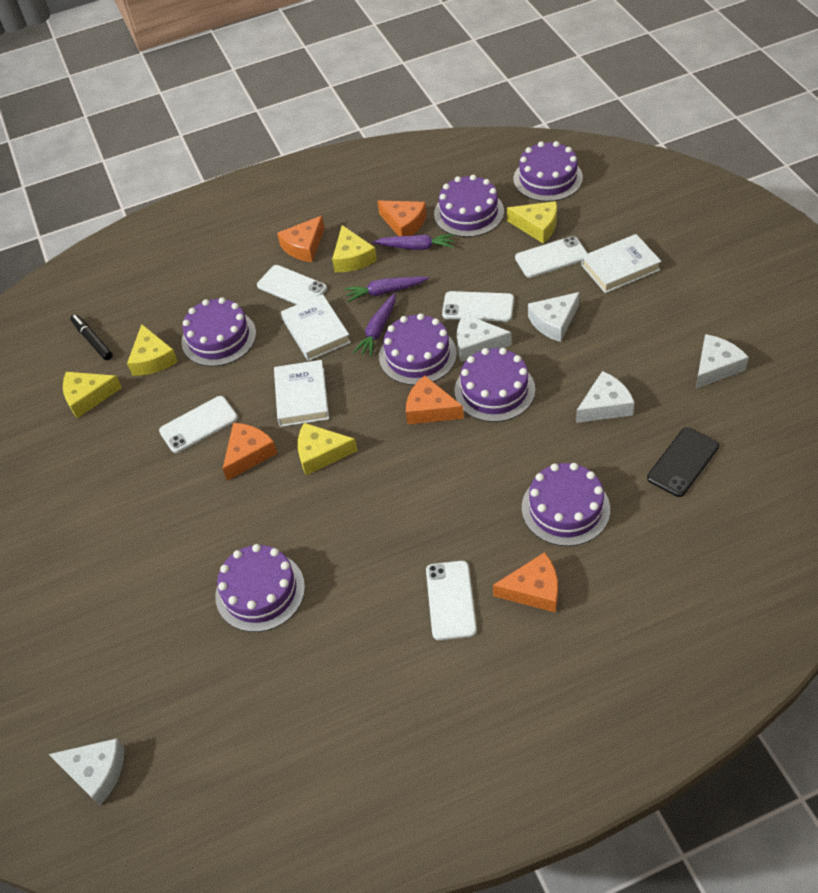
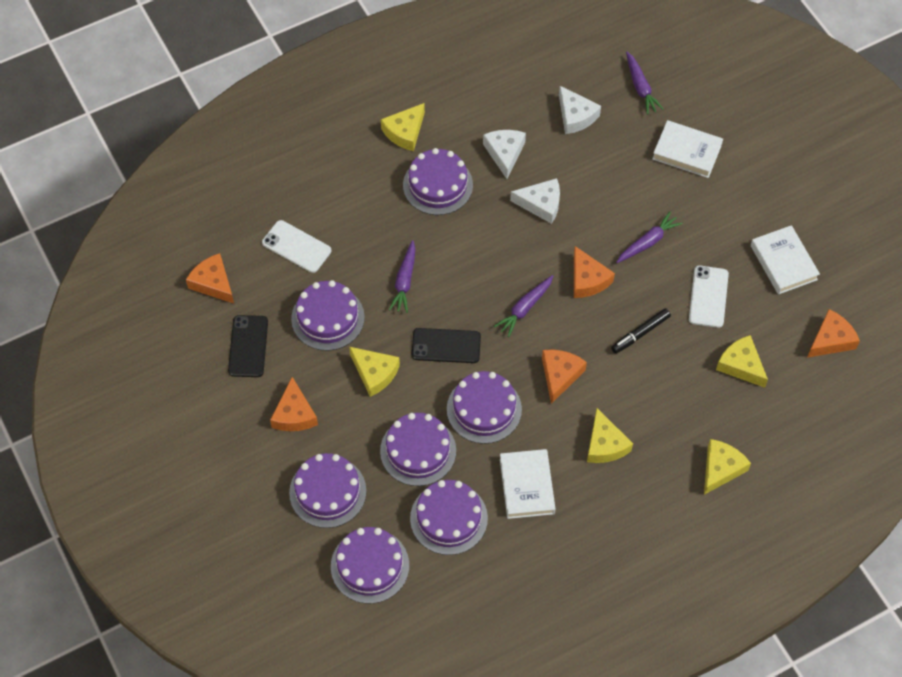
black phone: [647,427,719,497] = 1 -> [228,315,268,377] [412,328,481,363] = 2
purple carrot: [344,276,429,302] [353,293,396,357] [372,234,454,250] = 3 -> [389,240,415,313] [494,275,553,337] [616,211,683,263] [626,52,664,114] = 4
white cheese: [49,738,124,806] [457,314,511,362] [528,292,580,342] [576,371,634,423] [696,334,749,389] = 5 -> [483,130,526,179] [510,178,560,224] [559,86,601,134] = 3
white phone: [159,396,238,453] [257,265,327,305] [426,561,477,640] [442,291,514,322] [515,236,588,278] = 5 -> [262,220,331,273] [689,265,729,328] = 2

